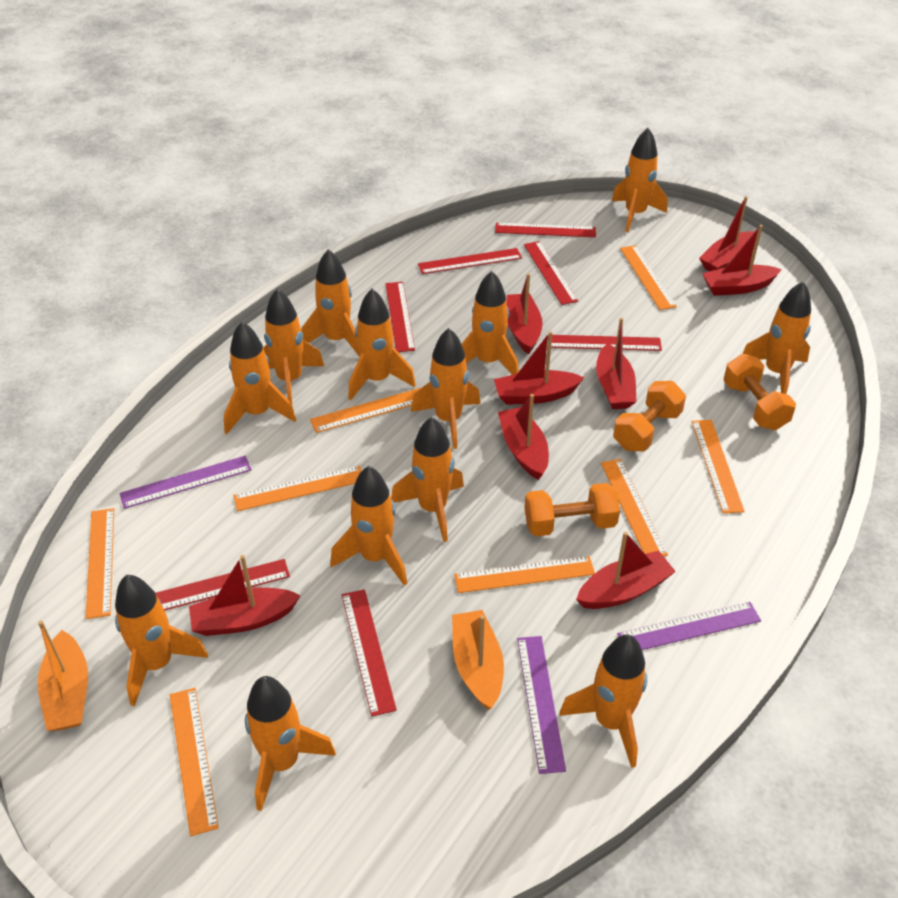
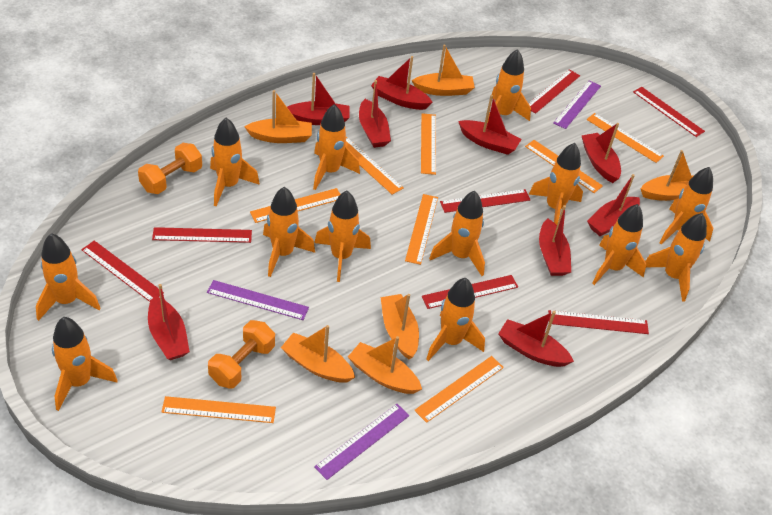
orange boat: [38,621,88,731] [452,610,504,710] = 2 -> [244,90,312,143] [281,325,355,383] [348,336,422,394] [381,294,419,359] [412,45,475,96] [640,150,694,201] = 6
orange dumbbell: [524,483,620,536] [613,381,686,452] [723,354,796,430] = 3 -> [138,143,202,194] [208,320,275,389] = 2
red boat: [189,555,301,636] [494,331,584,405] [498,394,549,480] [506,273,543,354] [576,532,676,609] [596,318,636,409] [699,196,754,272] [702,225,782,296] = 8 -> [148,284,190,360] [287,73,350,125] [359,80,391,148] [371,56,433,110] [458,95,521,155] [498,311,574,367] [539,205,571,276] [581,123,621,183] [587,174,640,236] = 9

